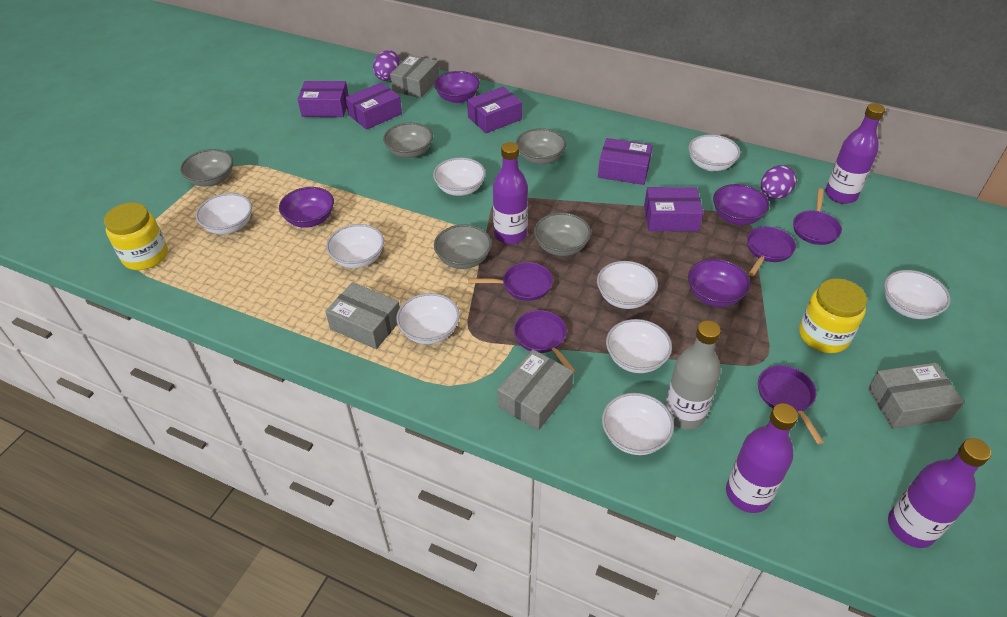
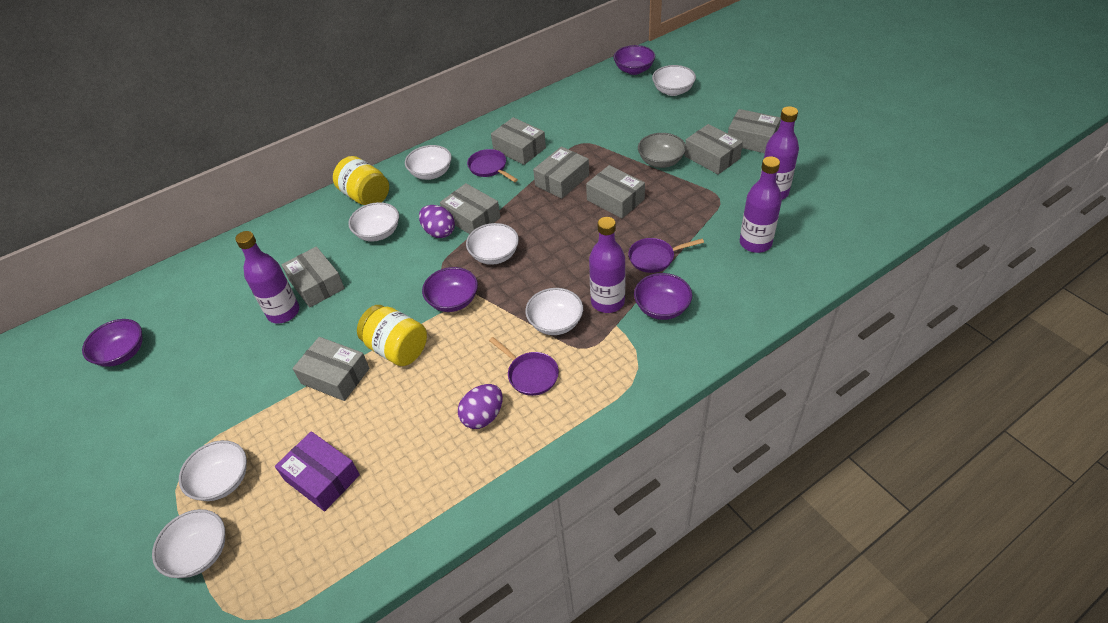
grey bottle: [665,320,721,429] = 1 -> none = 0
grey bowl: [180,149,233,186] [383,123,433,158] [434,224,492,269] [516,128,566,165] [534,213,591,256] = 5 -> [638,133,686,168] = 1
grey box: [325,282,400,349] [390,54,439,98] [497,349,574,431] [868,362,964,429] = 4 -> [282,247,345,308] [293,337,370,401] [440,183,501,234] [491,117,546,165] [533,146,589,199] [586,165,645,219] [684,124,743,175] [728,109,781,153] = 8
purple box: [298,81,349,117] [345,83,402,130] [467,86,522,133] [598,138,653,185] [644,187,703,231] = 5 -> [275,431,360,511] = 1
purple pan: [468,262,553,301] [514,310,576,373] [747,227,796,276] [758,365,824,444] [793,188,842,245] = 5 -> [467,149,518,182] [489,337,559,396] [628,238,704,273] = 3
white bowl: [196,193,252,234] [326,224,384,268] [396,293,460,344] [433,157,486,196] [597,261,658,309] [602,393,674,455] [606,319,672,373] [688,134,740,171] [884,270,951,319] = 9 -> [152,509,225,578] [179,440,247,501] [348,202,399,242] [405,145,452,180] [466,223,519,265] [525,288,583,335] [652,65,696,96] = 7

